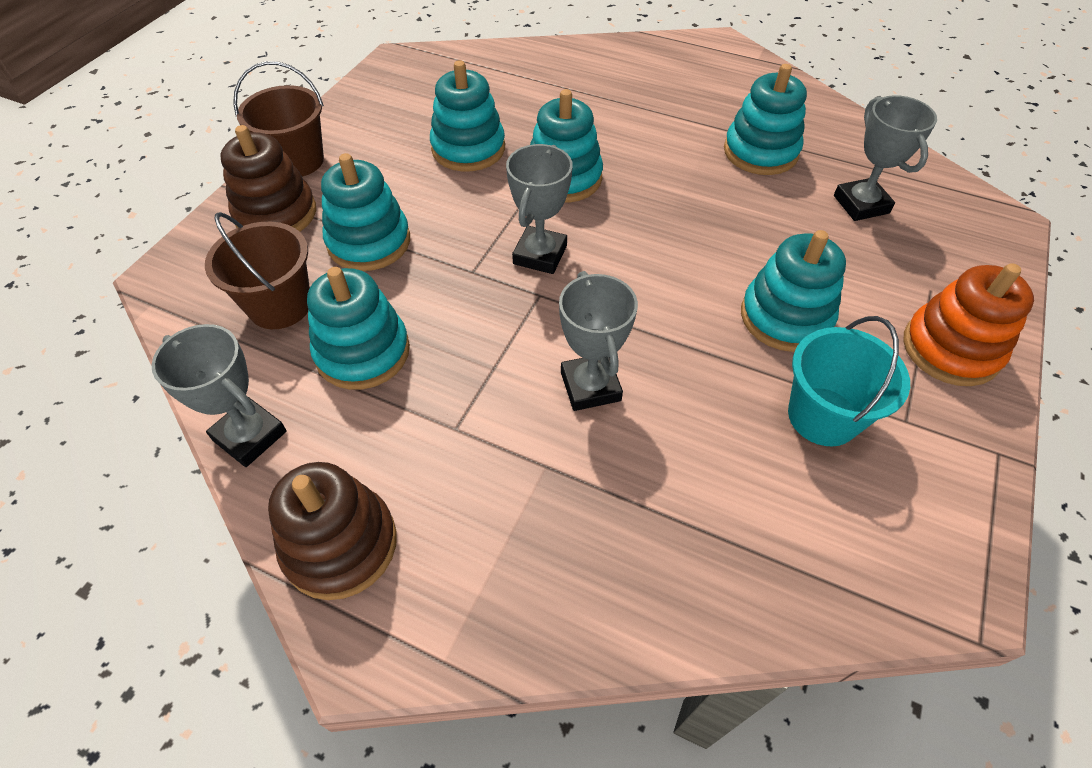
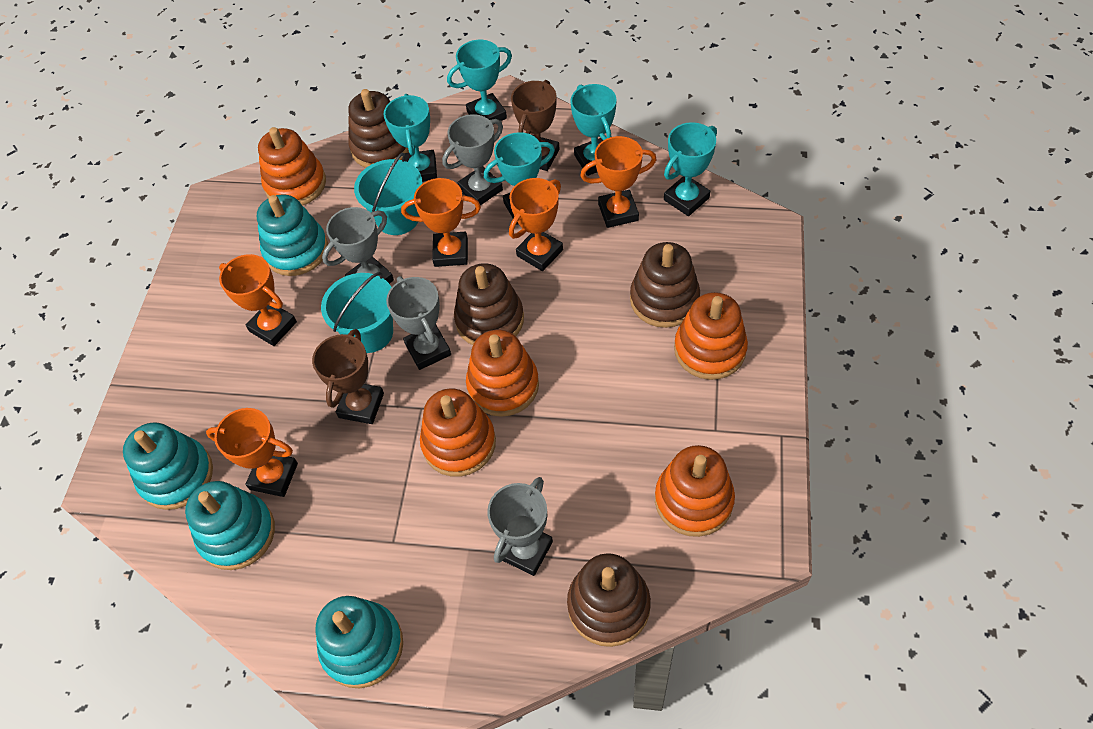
brown bucket: [205,212,310,329] [233,61,324,176] = 2 -> none = 0
brown stacking toy: [220,125,316,232] [268,462,397,600] = 2 -> [348,89,409,168] [454,263,524,345] [567,553,651,647] [630,242,700,328] = 4
brown trophy: none = 0 -> [312,329,384,424] [511,80,559,171] = 2
orange stacking toy: [903,263,1034,386] = 1 -> [258,127,326,206] [420,388,496,477] [466,330,539,417] [655,445,735,537] [674,292,748,380] = 5
orange trophy: none = 0 -> [206,408,298,497] [219,254,297,346] [401,178,481,267] [509,178,563,271] [580,136,657,228] = 5
turquoise bucket: [788,316,910,446] = 1 -> [321,272,393,353] [354,152,423,235] = 2
turquoise stacking toy: [307,267,410,390] [321,153,410,271] [430,60,505,172] [530,89,603,203] [724,64,807,175] [741,230,846,352] = 6 -> [123,422,213,510] [185,481,275,570] [257,194,328,276] [316,596,403,689] = 4
turquoise trophy: none = 0 -> [383,94,437,182] [447,40,512,121] [484,132,555,225] [570,84,617,176] [664,122,717,216] = 5

